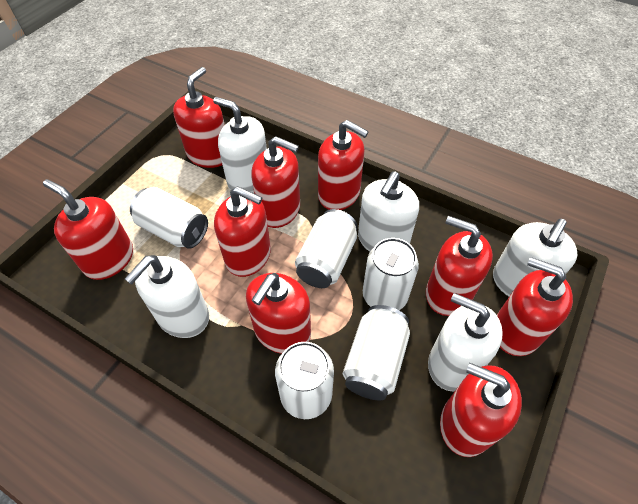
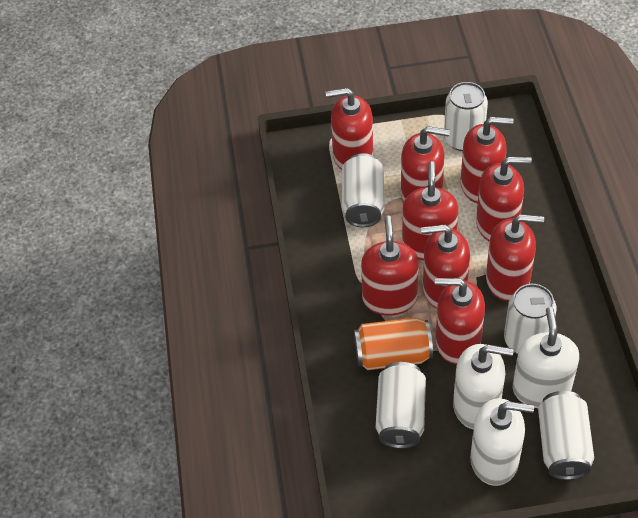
orange can: none = 0 -> [354,317,433,370] = 1
white soap dispenser: [125,255,209,338] [213,97,267,193] [358,171,419,252] [428,293,503,392] [493,219,578,296] = 5 -> [453,344,514,429] [470,398,534,486] [513,307,579,408] = 3

